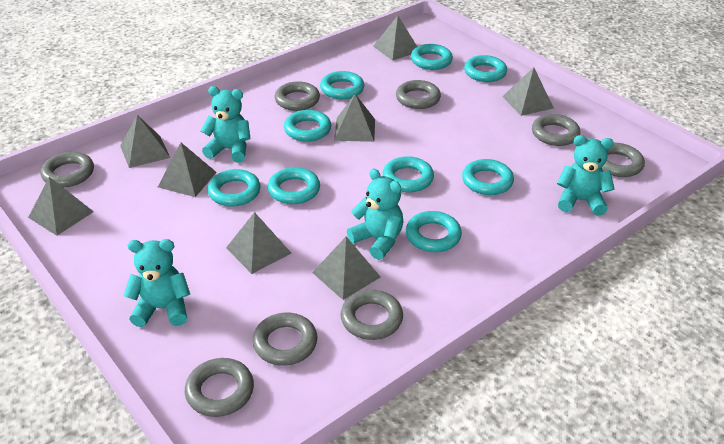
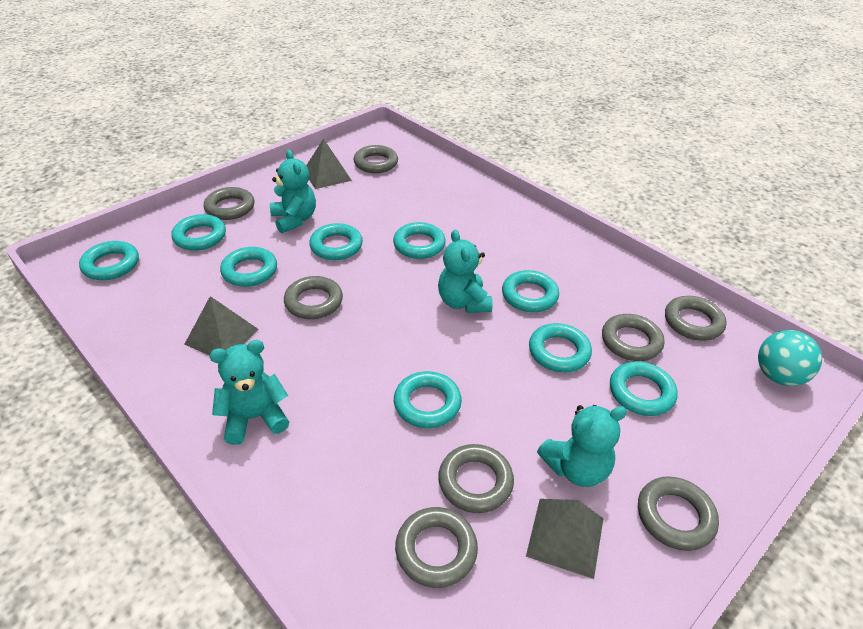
grey pyramid: [28,177,94,236] [120,115,170,168] [158,143,217,197] [226,212,291,274] [312,236,381,300] [334,94,375,142] [373,16,417,61] [502,67,554,116] = 8 -> [184,296,258,355] [306,138,352,189] [526,499,604,579] = 3
turquoise ball: none = 0 -> [758,330,822,386] = 1

